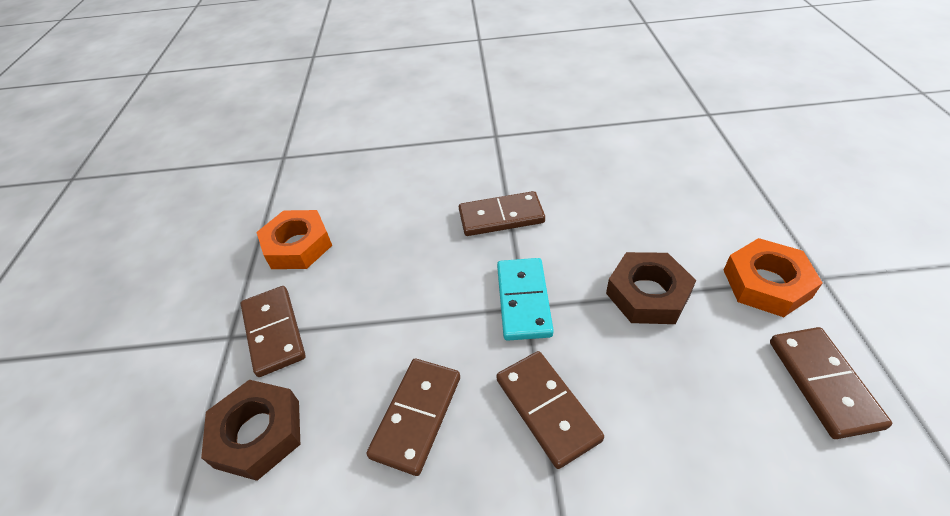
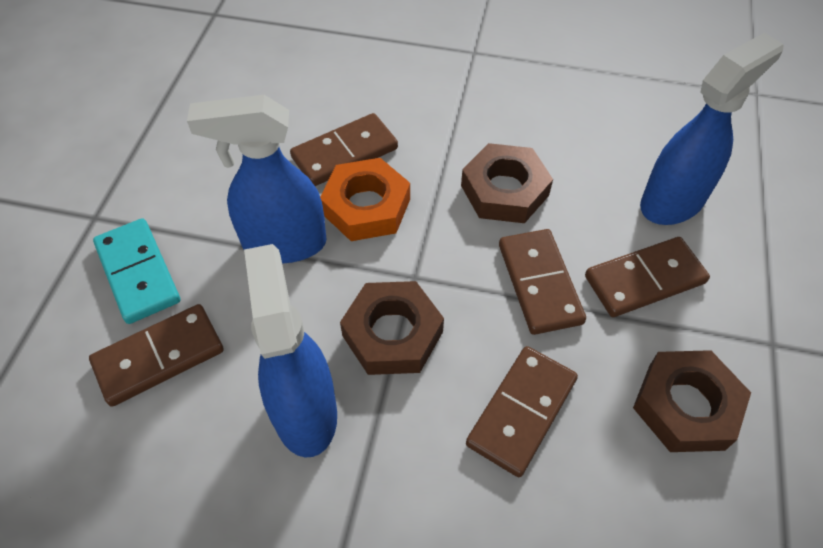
blue spray bottle: none = 0 -> [187,95,327,263] [244,244,337,458] [640,33,784,225] = 3
brown nut: [201,380,300,481] [606,252,696,324] = 2 -> [340,281,444,375] [461,143,553,223] [633,350,751,452] = 3
orange nut: [257,210,332,269] [724,238,823,317] = 2 -> [320,158,410,241] = 1

